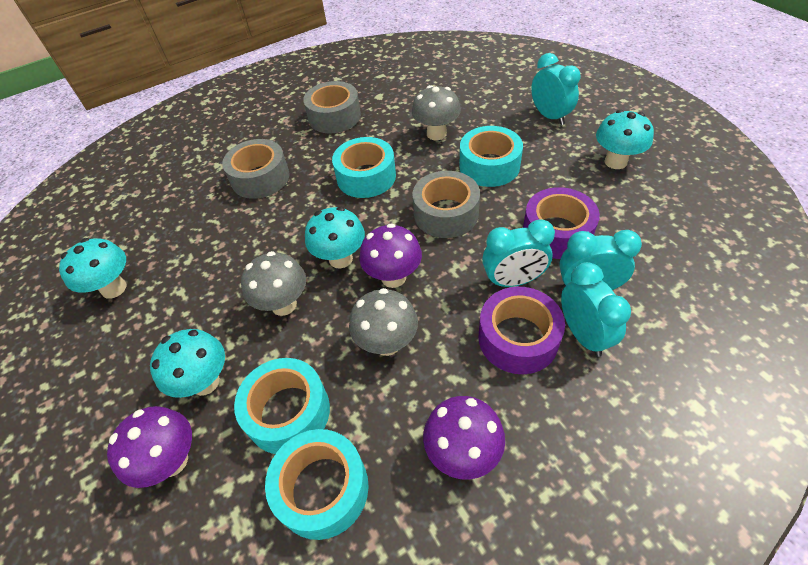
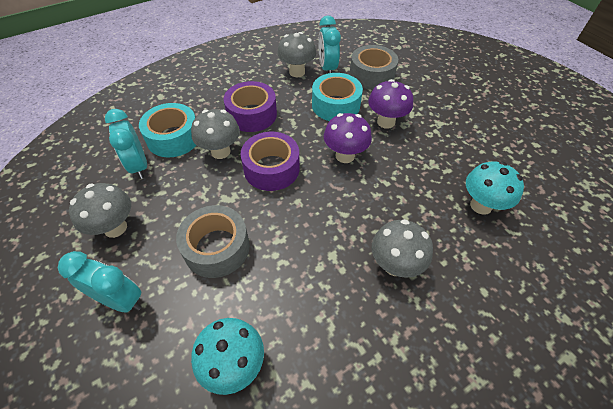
grey mushroom: [241,251,306,316] [349,288,418,356] [412,85,461,140] = 3 -> [69,183,131,238] [191,109,240,159] [277,32,316,77] [372,219,433,278] = 4
grey tape: [222,139,289,199] [303,81,361,133] [412,171,480,238] = 3 -> [176,205,250,278] [349,45,398,90] = 2
purple mushroom: [107,406,192,488] [359,223,422,288] [423,396,505,480] = 3 -> [324,113,372,163] [368,79,413,129] = 2
turquoise clock: [482,219,555,287] [531,53,580,125] [559,230,642,290] [561,262,631,357] = 4 -> [58,251,142,313] [105,109,147,179] [318,15,341,73] = 3
turquoise mushroom: [59,238,126,299] [150,329,225,398] [305,207,365,268] [596,110,654,169] = 4 -> [191,318,264,395] [466,161,524,215] = 2
turquoise tape: [234,358,330,454] [265,429,369,540] [332,137,396,198] [459,126,523,187] = 4 -> [139,103,196,158] [312,73,363,121] = 2

